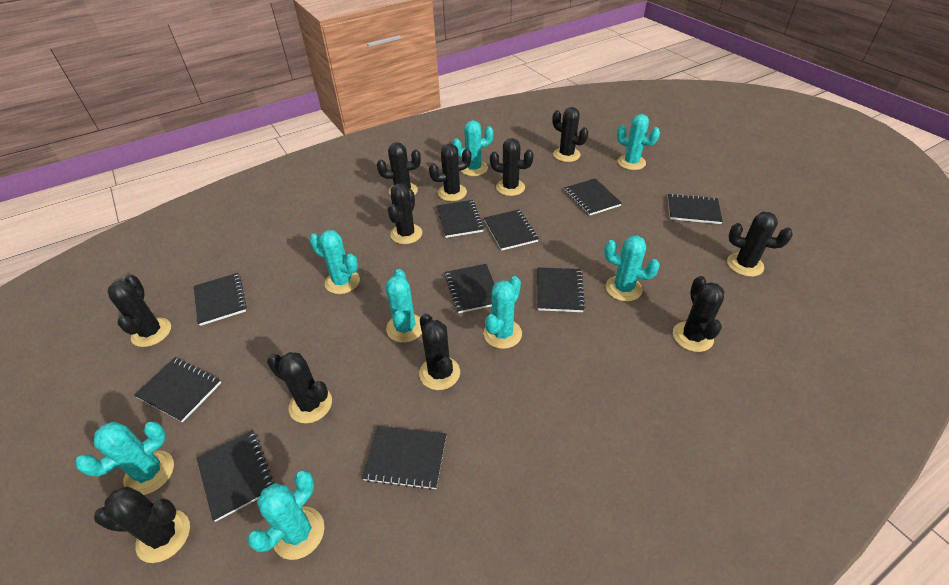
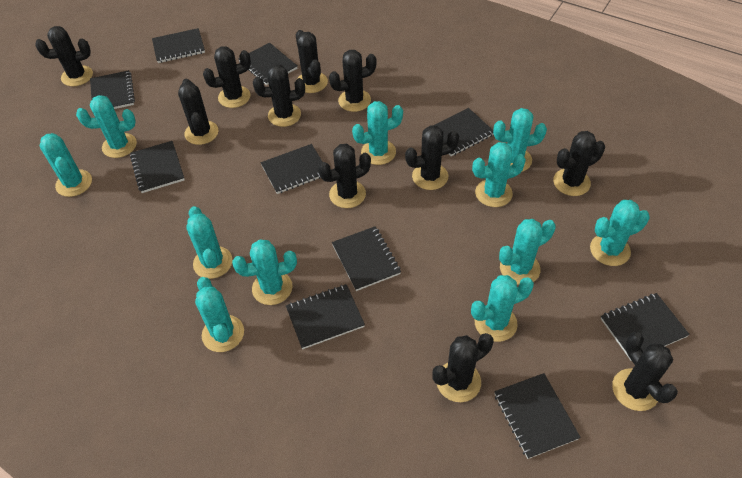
turquoise cactus: [75,422,174,495] [247,470,324,560] [310,230,360,294] [385,269,422,343] [452,121,494,176] [483,276,522,349] [604,236,660,301] [617,114,660,170] = 8 -> [40,133,92,197] [76,95,137,158] [186,206,233,279] [195,277,244,352] [232,239,297,305] [352,101,403,165] [471,275,534,342] [472,142,526,207] [493,108,547,172] [499,219,556,285] [590,200,650,266] = 11

